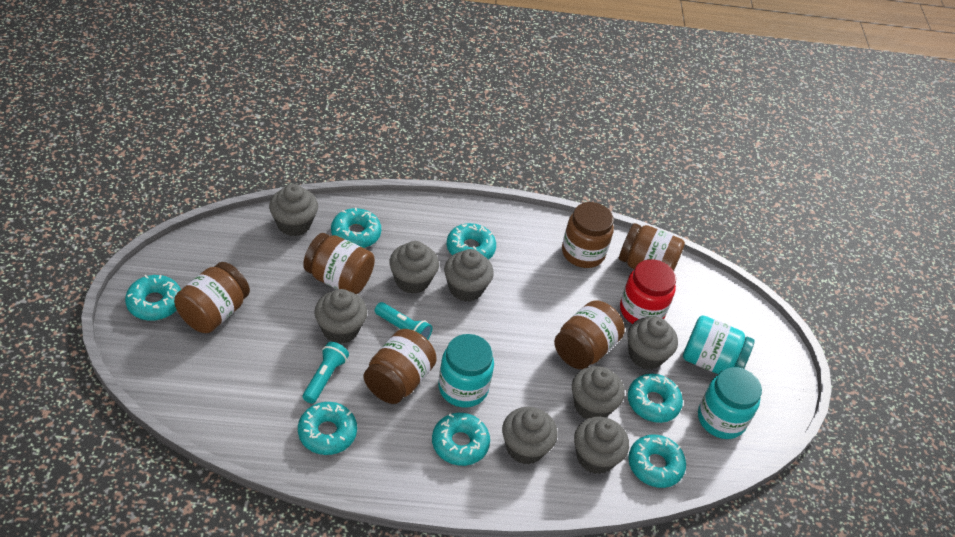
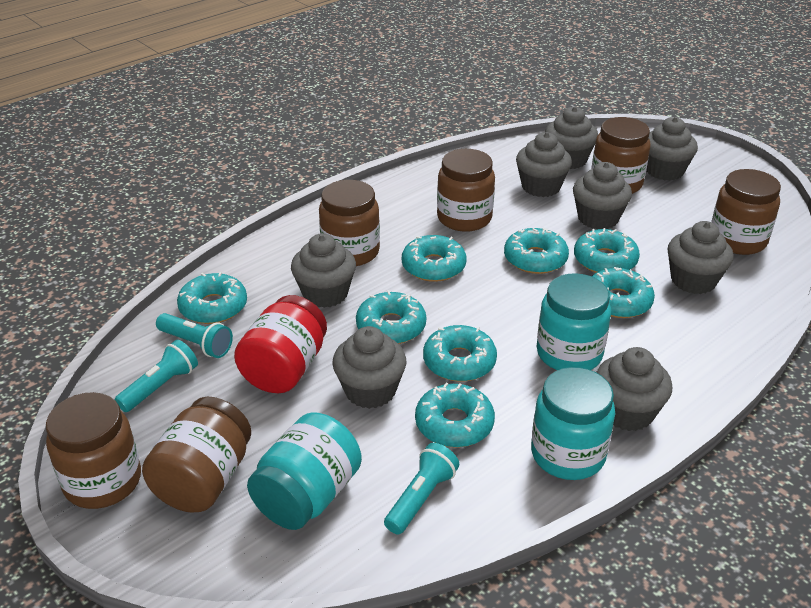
turquoise donut: [125,275,181,321] [298,402,357,455] [331,207,381,248] [432,413,490,466] [447,223,496,260] [628,374,683,423] [628,435,686,488] = 7 -> [177,272,247,324] [356,290,426,344] [402,235,466,282] [415,383,495,448] [423,325,497,382] [504,228,569,274] [574,228,640,273] [591,267,655,318] = 8
turquoise flashlight: [303,342,349,404] [375,302,432,340] = 2 -> [115,340,198,412] [156,313,233,358] [384,443,459,535] = 3

